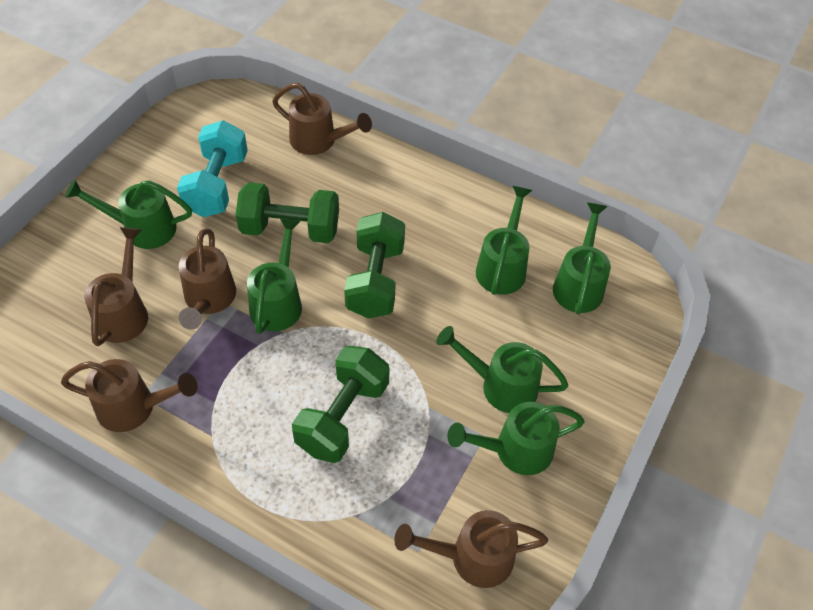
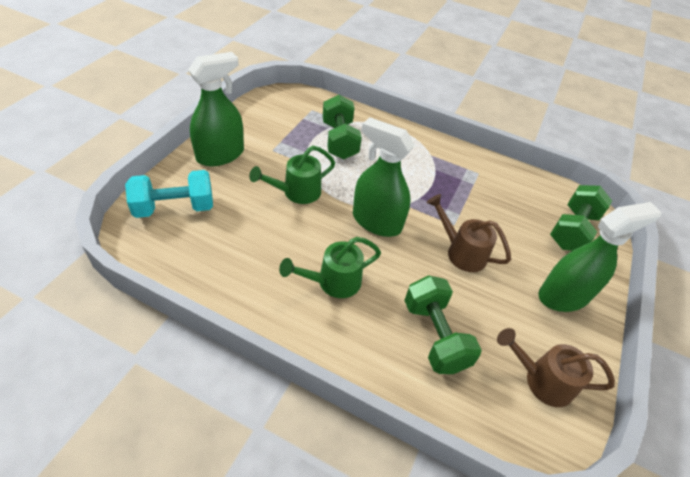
brown watering can: [61,359,197,432] [84,227,148,346] [179,228,236,330] [272,83,372,155] [394,510,548,588] = 5 -> [426,194,511,272] [497,328,615,407] = 2
green spray bottle: none = 0 -> [188,52,244,166] [353,117,415,237] [538,202,662,312] = 3
green watering can: [65,179,192,249] [247,218,302,334] [436,326,568,413] [447,402,585,475] [476,186,532,295] [553,202,611,315] = 6 -> [249,146,335,204] [279,237,381,298] = 2

